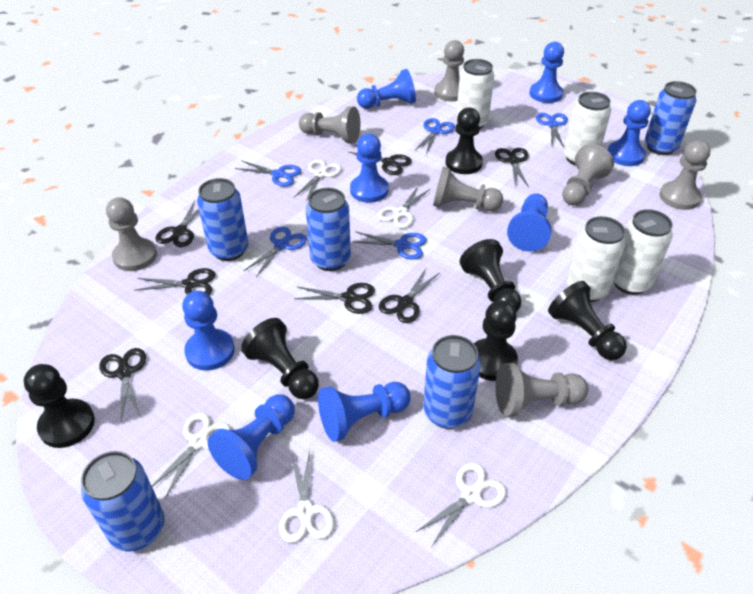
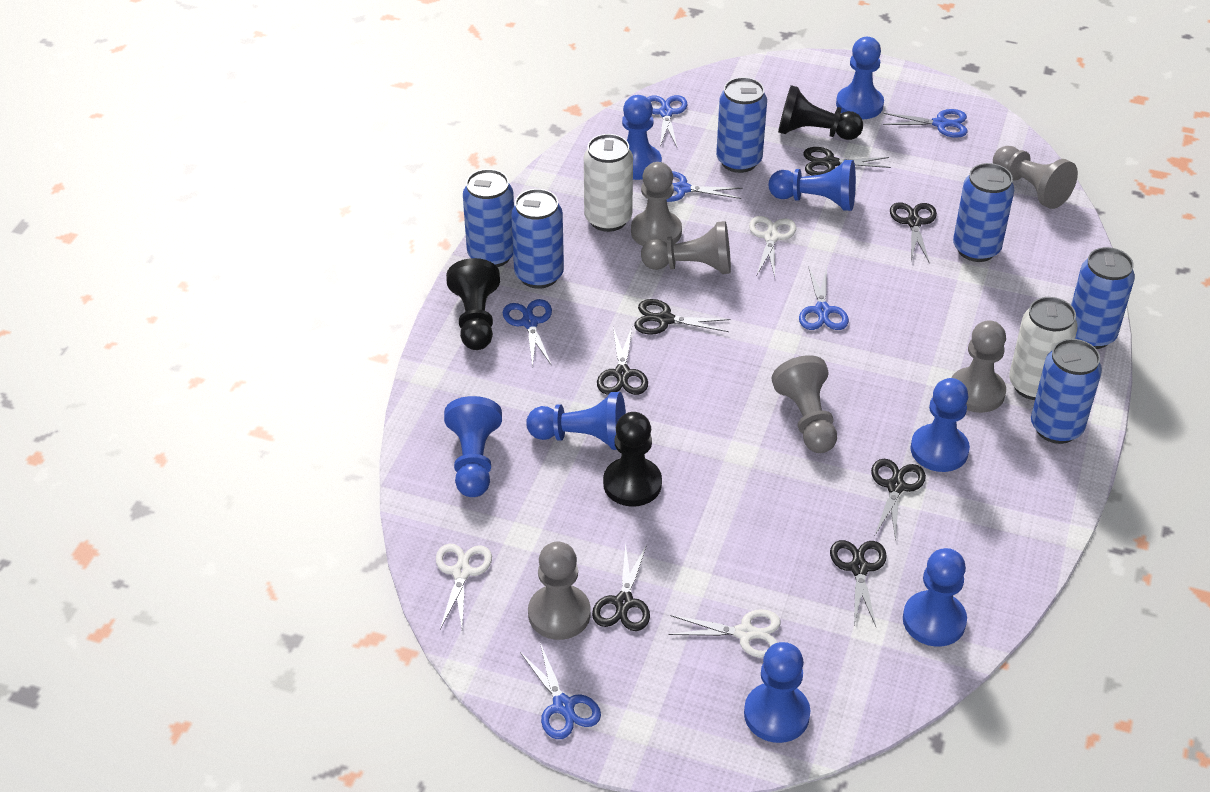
black pawn: [24,364,95,448] [241,318,319,399] [445,107,483,174] [460,239,521,312] [474,300,518,381] [548,281,627,360] = 6 -> [446,258,500,350] [603,412,662,507] [778,85,863,140] = 3
blue can: [81,451,165,552] [197,178,248,261] [306,188,351,271] [423,335,481,429] [645,81,697,155] = 5 -> [463,169,514,267] [511,189,564,289] [716,77,767,173] [953,163,1014,262] [1031,339,1102,444] [1071,247,1135,349] = 6
blue scissors: [235,160,301,187] [244,227,307,277] [351,231,427,260] [414,118,455,154] [536,113,568,147] = 5 -> [503,299,552,368] [520,643,601,739] [647,95,688,147] [667,171,743,202] [799,266,849,330] [883,109,968,138] = 6
grey pawn: [106,197,157,271] [299,106,360,144] [433,167,503,211] [435,40,464,101] [495,363,588,416] [562,144,614,205] [659,140,710,210] = 7 -> [528,542,591,640] [631,162,682,246] [641,221,731,274] [771,355,837,453] [951,320,1006,413] [993,146,1078,209] = 6
white can: [456,59,494,129] [564,92,611,166] [567,216,626,302] [613,209,673,295] = 4 -> [584,134,633,232] [1009,297,1078,400] = 2
white scissors: [152,413,231,498] [279,450,334,543] [294,159,342,201] [377,185,431,228] [416,463,506,547] = 5 -> [436,544,492,629] [668,609,781,658] [749,216,796,277] = 3

